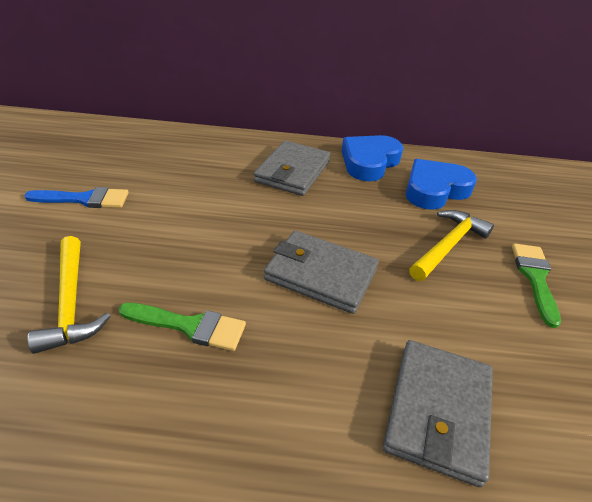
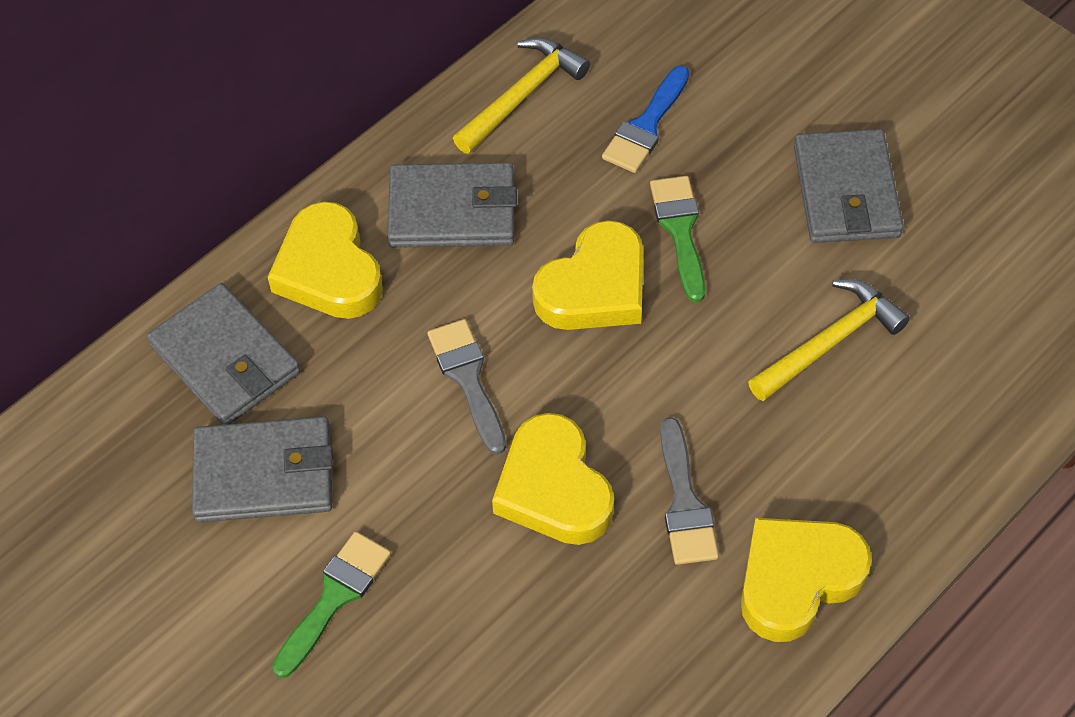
blue heart: [342,135,403,181] [406,159,477,210] = 2 -> none = 0
grey brush: none = 0 -> [427,319,506,455] [660,417,719,565] = 2
grey wallet: [254,141,330,196] [264,231,379,314] [383,340,493,487] = 3 -> [147,283,301,425] [192,416,333,523] [387,163,517,248] [794,129,904,243] = 4
yellow heart: none = 0 -> [268,202,383,319] [492,413,614,545] [532,220,643,330] [741,518,872,642] = 4

